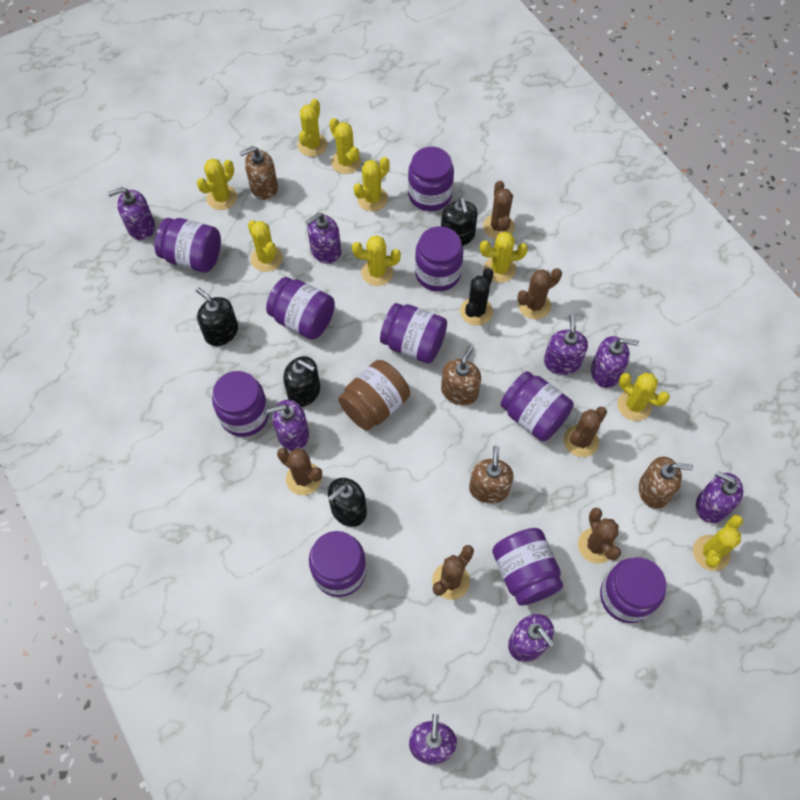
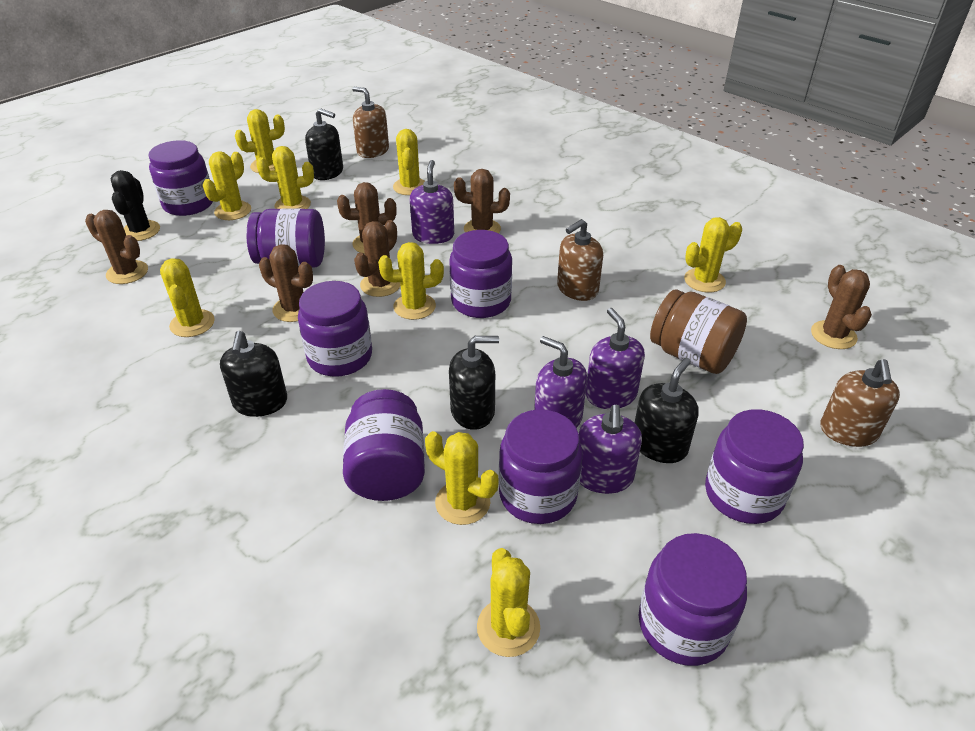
brown soap dispenser: [239,146,278,200] [441,346,481,406] [469,445,514,504] [639,456,693,509] = 4 -> [352,87,389,158] [557,219,603,301] [820,359,900,447] = 3
purple jar: [155,218,221,273] [212,371,269,437] [266,277,335,340] [309,531,366,597] [380,303,447,364] [408,147,454,211] [415,226,464,292] [492,528,563,606] [500,371,574,441] [600,557,666,623] = 10 -> [148,140,213,216] [246,208,325,268] [298,281,372,377] [343,389,425,501] [449,230,512,318] [499,409,583,524] [639,533,747,666] [705,409,804,524] = 8
purple soap dispenser: [108,187,155,241] [266,399,309,451] [306,213,341,264] [409,714,457,765] [508,614,555,662] [544,314,588,375] [591,336,639,388] [696,471,743,523] = 8 -> [410,160,454,244] [534,336,587,428] [579,405,642,494] [586,308,645,409] = 4

